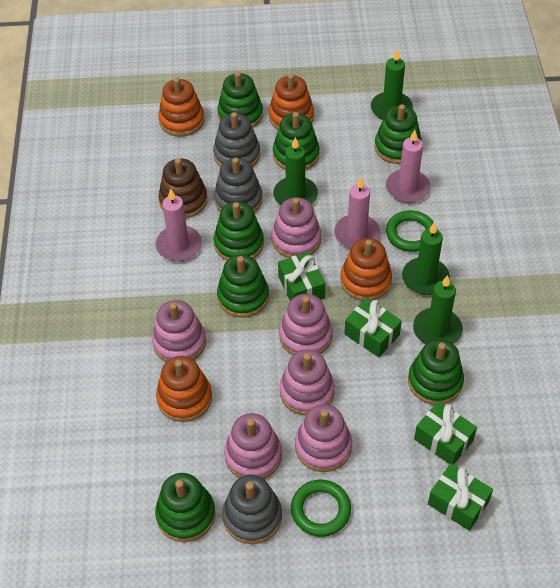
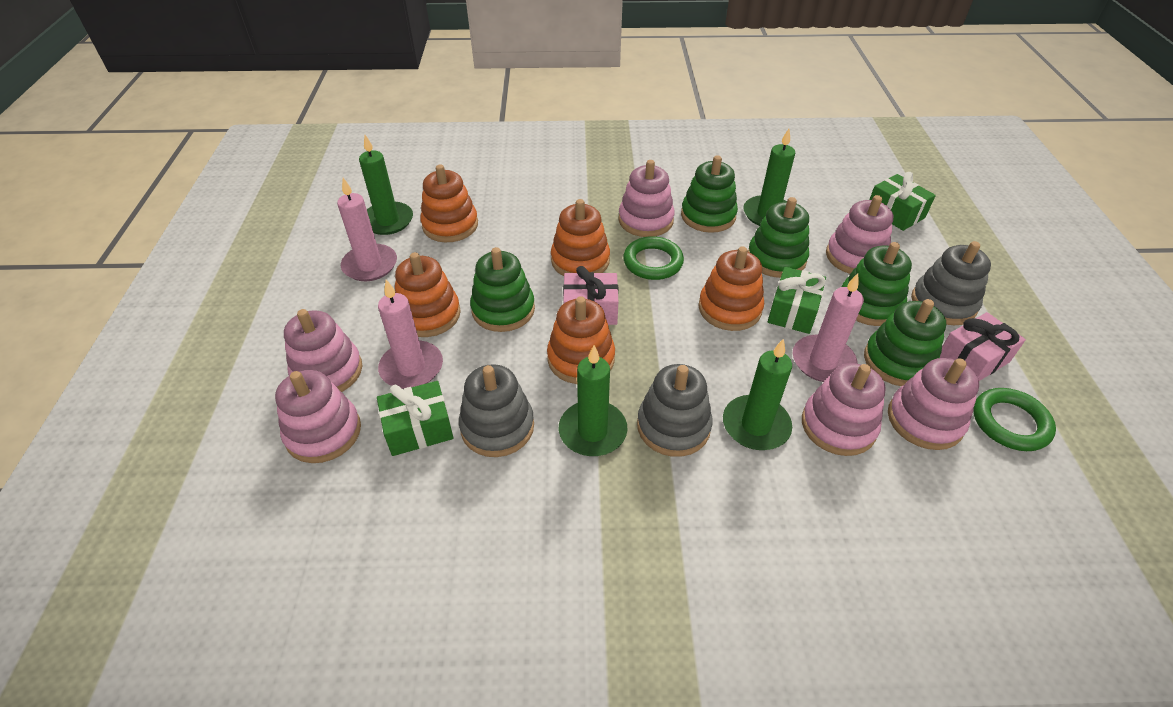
brown stacking toy: [158,158,207,219] = 1 -> none = 0
green gift: [278,252,325,301] [344,298,402,357] [414,401,477,465] [428,463,493,531] = 4 -> [377,381,454,456] [768,267,826,334] [869,172,936,231] = 3
green stacking toy: [155,473,215,542] [214,202,264,261] [217,72,263,127] [217,254,269,318] [273,112,320,170] [375,104,422,164] [408,339,464,405] = 7 -> [470,247,535,332] [681,155,738,233] [748,197,809,278] [842,242,912,326] [864,299,946,386] = 5
orange stacking toy: [156,356,212,422] [158,77,204,137] [269,74,314,129] [340,238,392,301] = 4 -> [395,252,461,337] [420,165,478,242] [547,296,615,384] [551,199,610,276] [698,246,764,331] = 5
pink gift: none = 0 -> [563,266,618,325] [940,312,1026,381] = 2

